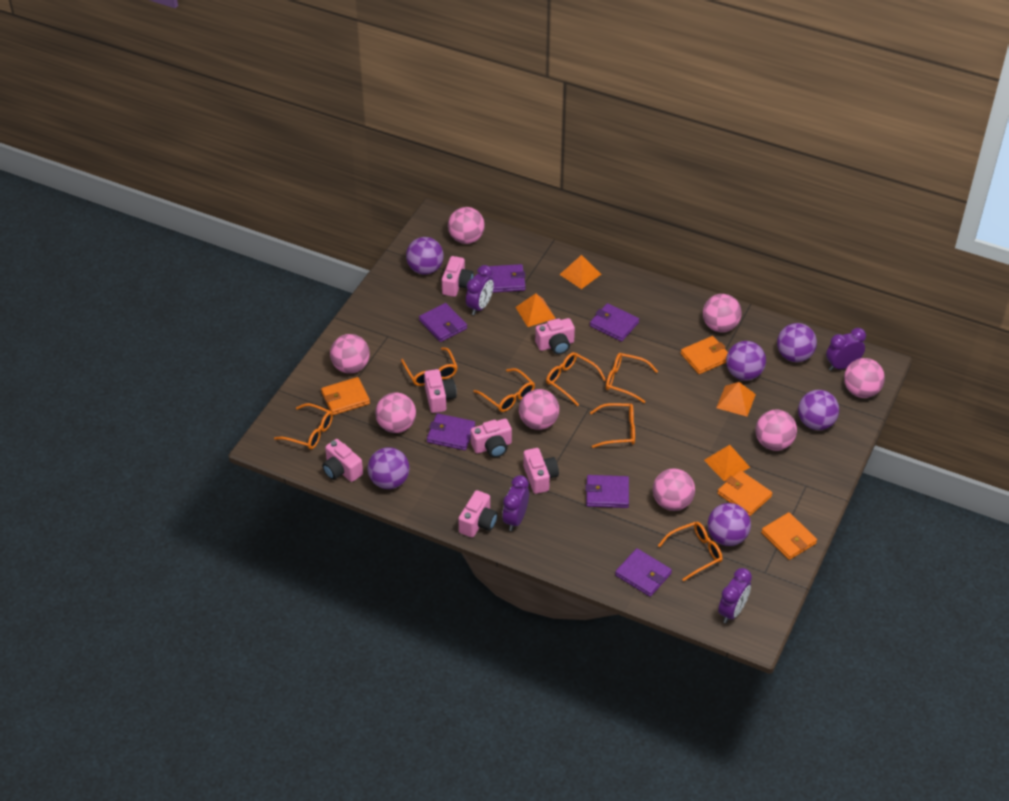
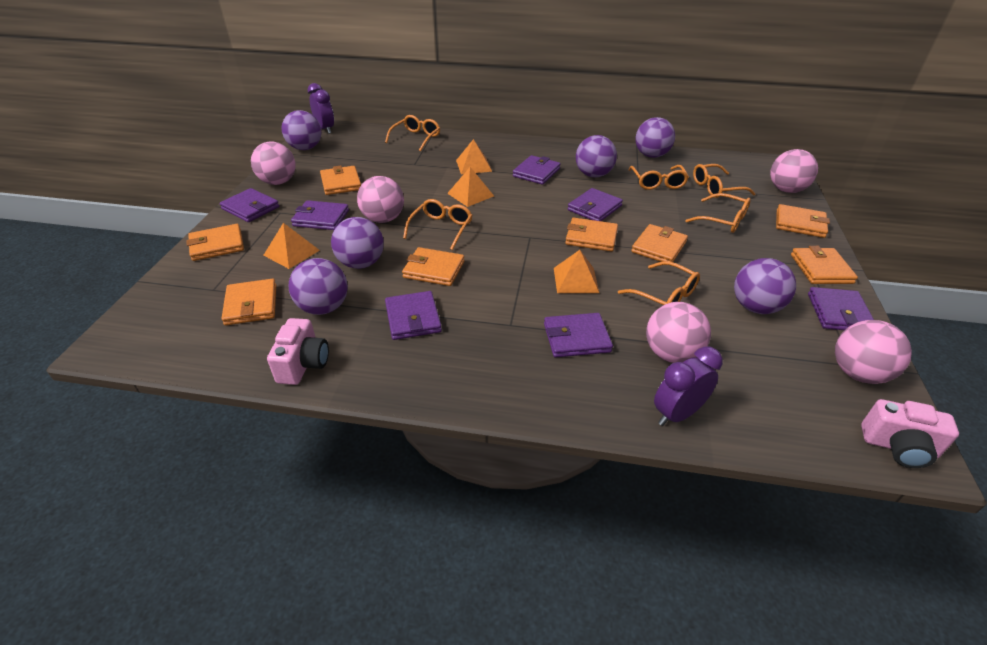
orange glasses: [274,403,333,449] [401,347,458,386] [473,368,535,412] [546,352,606,406] [590,403,635,448] [606,353,658,403] [658,522,722,582] = 7 -> [385,115,440,152] [403,199,473,250] [618,261,700,305] [629,165,689,190] [685,193,751,233] [693,164,756,198] = 6
orange wallet: [321,377,370,415] [681,336,728,374] [717,470,772,516] [761,512,817,560] = 4 -> [186,224,244,261] [221,278,276,325] [320,165,361,195] [402,247,464,286] [565,218,618,252] [631,224,688,262] [776,204,830,238] [791,246,858,284] = 8
pink ball: [330,334,370,373] [375,392,416,433] [448,207,485,244] [519,389,559,430] [653,468,695,511] [703,294,742,332] [756,410,797,451] [844,358,885,398] = 8 -> [251,141,296,185] [357,176,404,223] [646,302,711,363] [770,149,818,193] [835,320,912,384] = 5
pink camera: [322,439,363,482] [424,369,456,413] [442,256,474,297] [458,490,498,537] [471,419,512,458] [523,448,559,494] [535,318,575,355] = 7 -> [267,318,329,385] [861,399,959,468] = 2
purple clock: [466,265,494,315] [502,475,529,531] [718,568,752,623] [826,328,866,371] = 4 -> [307,83,334,134] [654,346,723,426] = 2
purple wallet: [419,303,467,342] [427,413,475,450] [489,264,526,293] [585,475,629,508] [590,303,639,342] [615,548,672,597] = 6 -> [220,188,279,222] [291,200,349,230] [385,291,442,340] [513,155,561,185] [544,313,613,357] [568,188,623,221] [808,287,874,330] = 7

